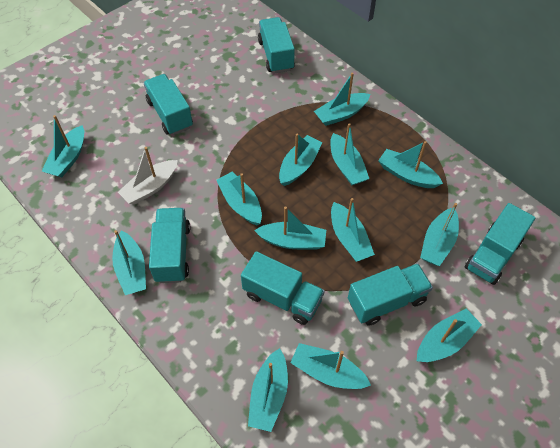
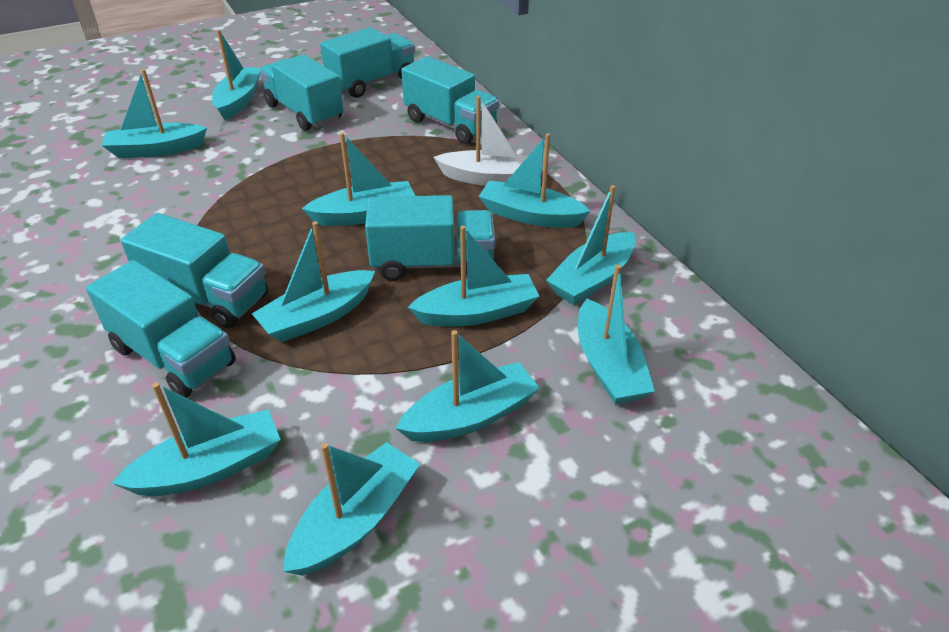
turquoise boat: [42,115,84,177] [112,230,146,295] [216,172,262,225] [248,348,288,432] [254,207,326,249] [279,133,323,186] [290,343,371,389] [314,73,371,126] [330,123,369,185] [331,198,375,262] [378,141,443,188] [417,309,482,362] [420,203,459,266] = 13 -> [102,69,207,158] [112,382,281,496] [212,29,261,120] [252,221,375,342] [283,442,420,576] [302,132,415,226] [395,330,540,442] [408,226,539,327] [478,133,591,228] [546,185,636,305] [578,264,655,404] = 11

